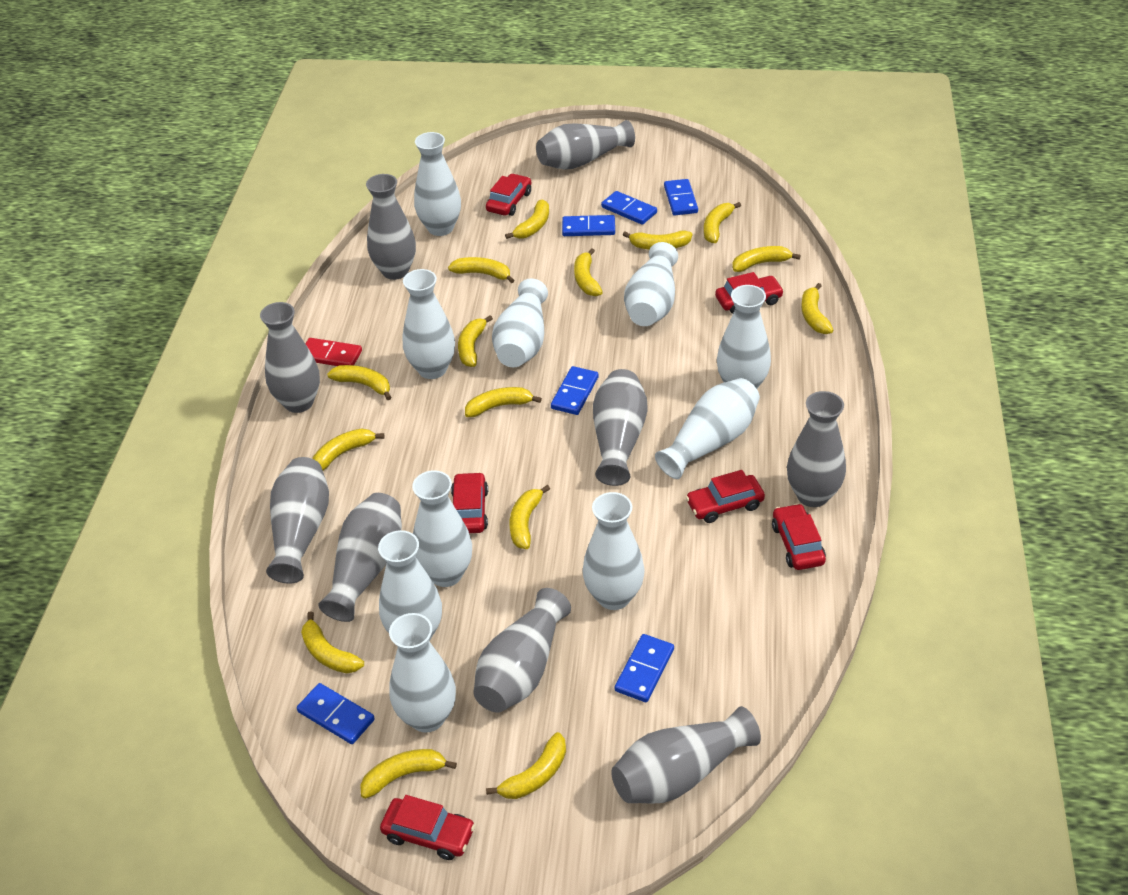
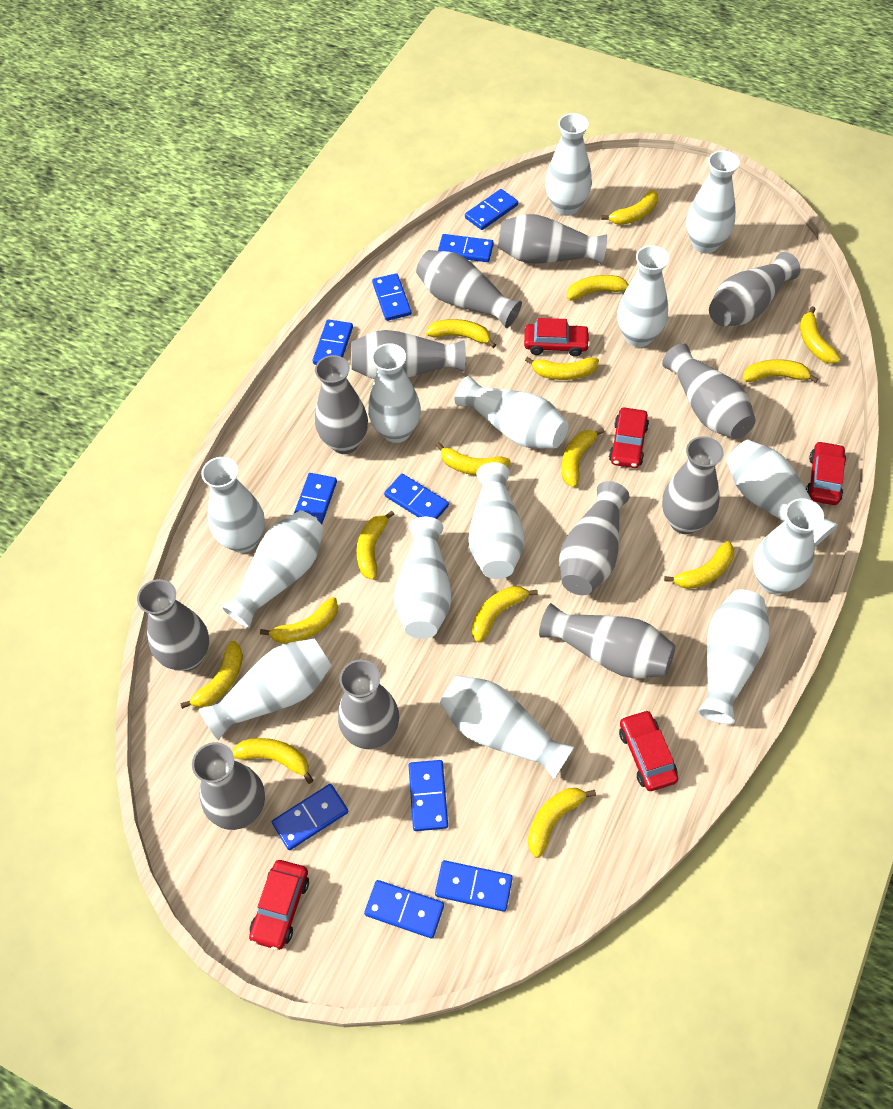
blue domino: [297,683,375,744] [551,366,599,415] [562,215,615,236] [601,191,657,225] [615,634,674,702] [664,179,698,216] = 6 -> [272,784,348,850] [294,473,337,524] [313,319,353,365] [364,880,444,938] [372,273,411,321] [384,474,449,519] [409,760,448,831] [435,860,513,912] [438,234,494,262] [465,189,518,230] = 10
grey vase: [260,302,320,413] [266,457,329,584] [318,493,402,622] [366,174,416,280] [474,588,571,713] [536,120,635,170] [593,369,648,486] [611,706,761,804] [787,391,846,507] = 9 -> [137,579,209,671] [192,742,265,830] [315,355,368,454] [338,659,399,749] [351,330,466,379] [416,250,522,328] [498,214,607,264] [539,603,675,678] [559,481,629,595] [662,343,756,439] [662,436,724,534] [709,252,800,327] = 12
red car: [380,795,475,860] [451,472,488,533] [486,174,531,216] [686,470,765,523] [715,272,784,314] [772,503,826,570] = 6 -> [249,860,309,950] [524,318,590,357] [609,407,649,468] [619,710,678,791] [806,441,846,505] = 5
red domino: [305,338,362,366] = 1 -> none = 0
white vase: [378,530,442,641] [389,613,456,733] [403,269,455,379] [412,470,472,587] [414,132,461,236] [492,279,548,367] [583,492,645,610] [624,242,678,326] [655,378,760,479] [717,285,771,389] = 10 -> [199,638,332,740] [201,457,265,553] [221,510,324,628] [368,343,421,443] [394,517,451,639] [440,675,574,779] [455,376,568,449] [469,462,524,579] [545,113,592,216] [617,245,669,347] [686,151,740,253] [697,589,770,724] [726,439,838,547] [753,498,824,595] = 14

